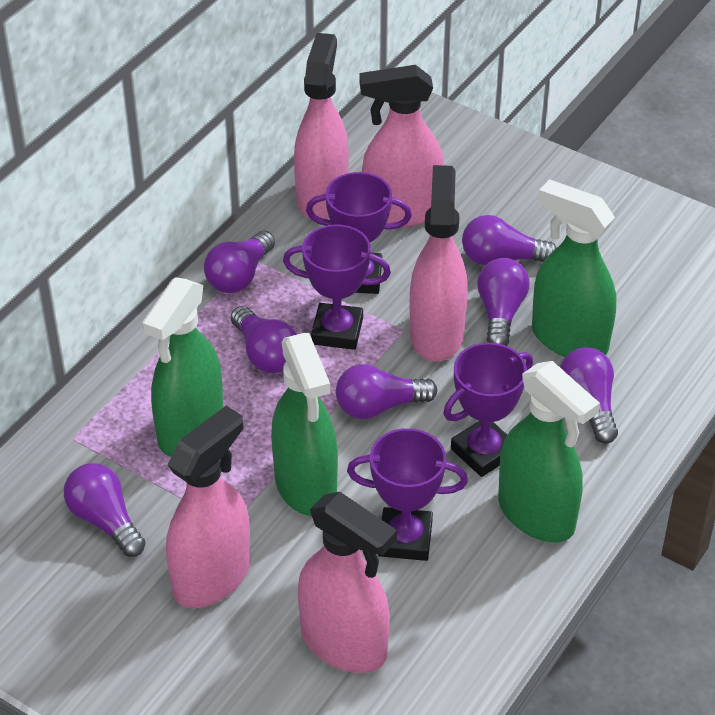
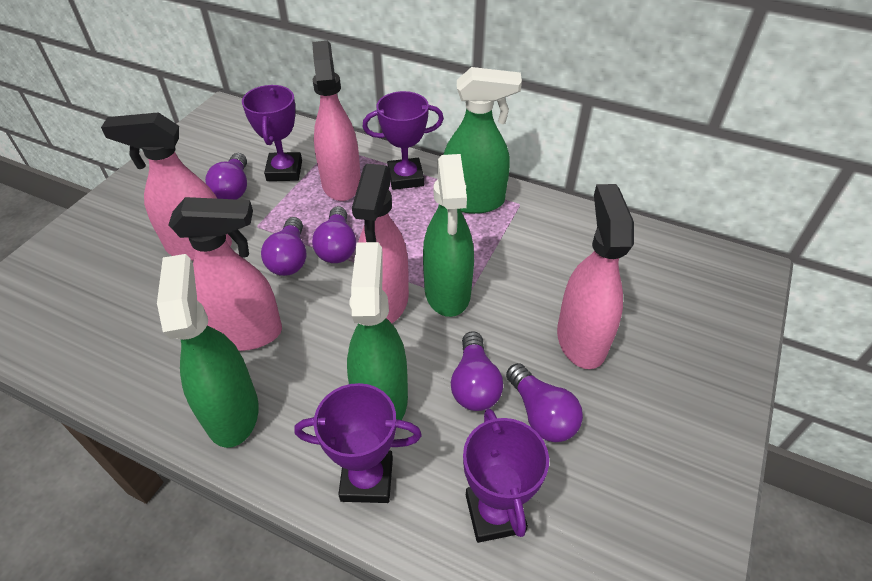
purple light bulb: [64,463,146,557] [204,231,275,293] [231,306,297,373] [336,364,437,419] [462,215,557,266] [477,258,529,346] [560,347,618,444] = 7 -> [205,153,247,200] [261,217,306,276] [312,206,356,263] [451,331,503,411] [506,363,583,442] = 5

